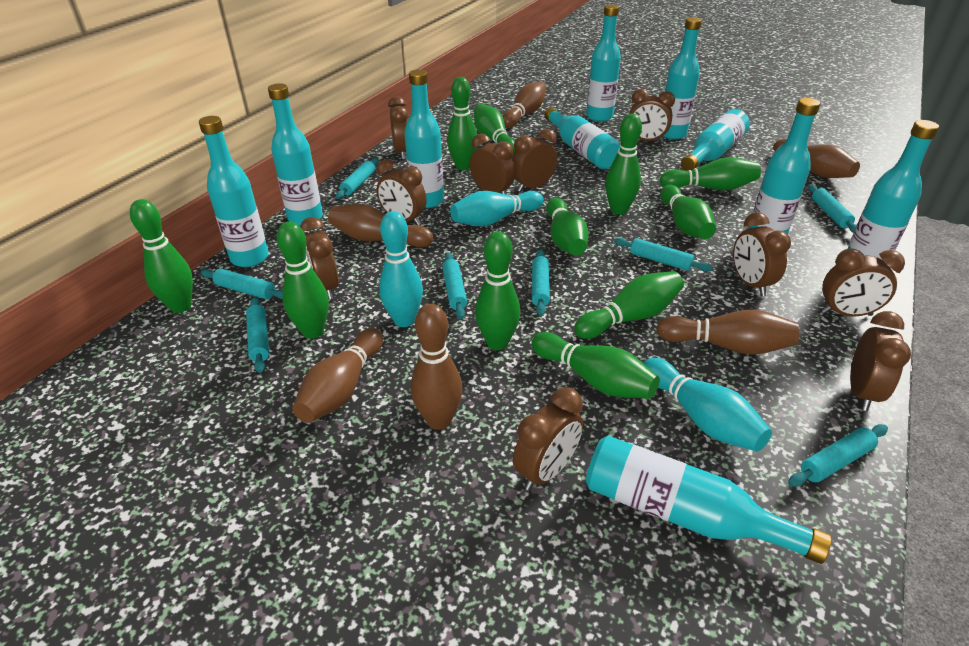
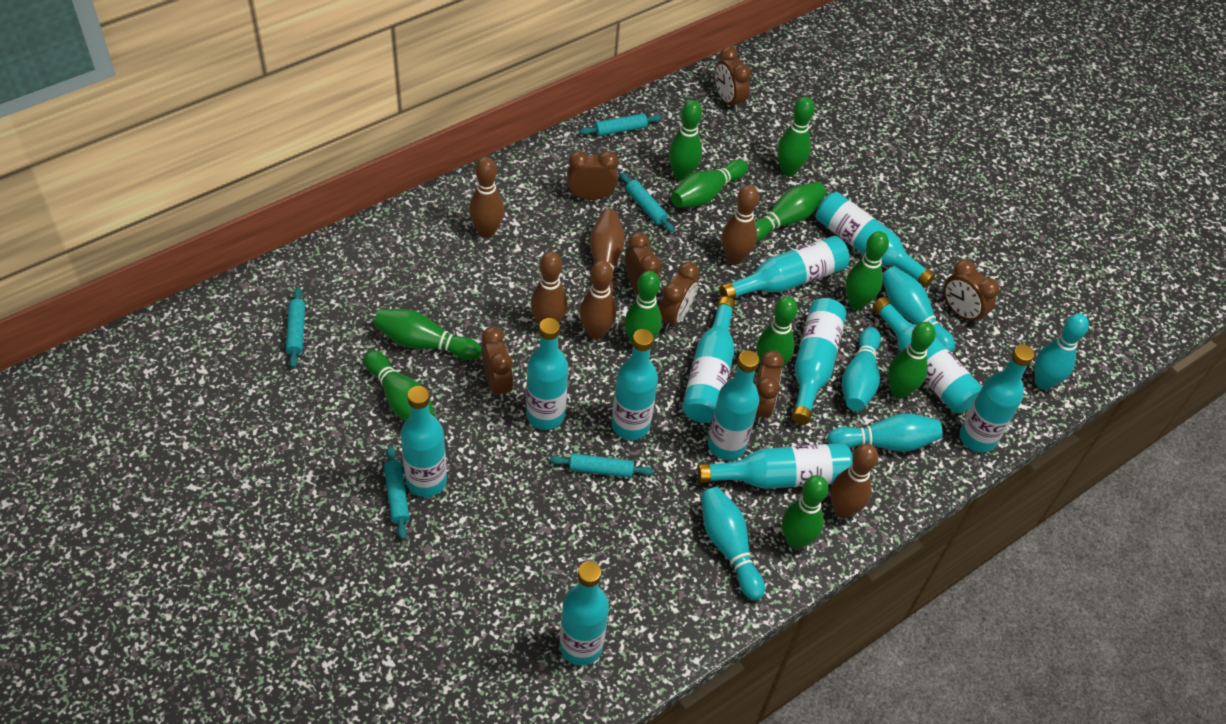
brown clock: [300,217,339,299] [377,159,427,225] [388,96,408,159] [470,134,515,195] [512,129,557,192] [513,387,583,490] [629,89,675,143] [733,213,791,296] [821,248,905,317] [850,311,911,411] = 10 -> [481,326,513,401] [567,151,618,200] [625,232,661,295] [659,262,699,330] [715,46,751,112] [755,350,784,424] [944,259,1000,325] = 7
turquoise bottle: [199,116,269,267] [268,83,323,226] [404,69,444,208] [544,107,620,169] [586,4,621,122] [586,436,831,564] [663,17,702,140] [681,109,750,171] [748,98,820,234] [847,120,939,259] = 10 -> [400,386,447,497] [526,318,568,430] [560,561,609,666] [612,329,658,440] [682,297,735,423] [697,443,853,489] [708,350,759,460] [720,236,850,299] [792,298,846,425] [816,192,935,288] [873,297,982,413] [960,344,1035,453] = 12
turquoise bowling pin: [379,211,423,327] [450,191,544,226] [644,358,772,451] = 3 -> [701,487,765,600] [827,413,943,452] [842,327,881,411] [882,266,955,352] [1034,313,1089,390] = 5
turquoise rolling pin: [201,269,283,299] [246,297,269,373] [336,158,379,199] [442,253,467,319] [532,250,550,316] [614,238,713,272] [788,424,888,487] [808,184,857,233] = 8 -> [286,287,305,368] [384,446,409,540] [550,454,654,478] [580,114,662,136] [620,173,674,232] = 5

